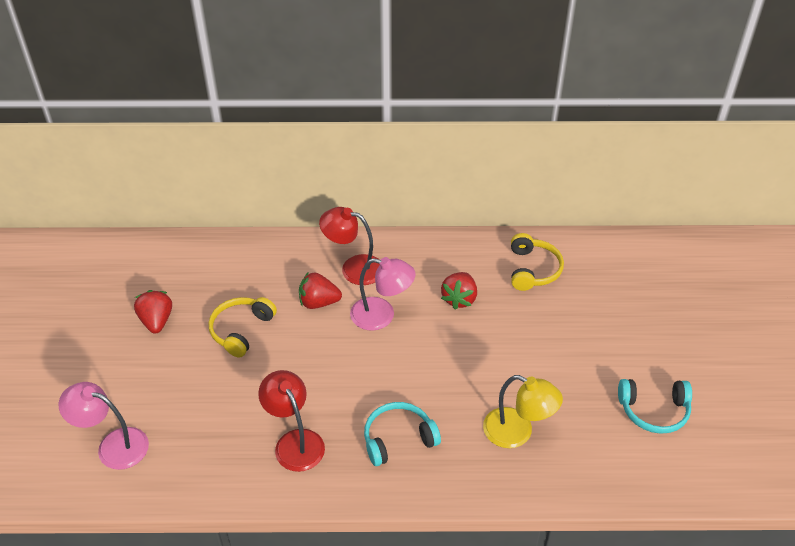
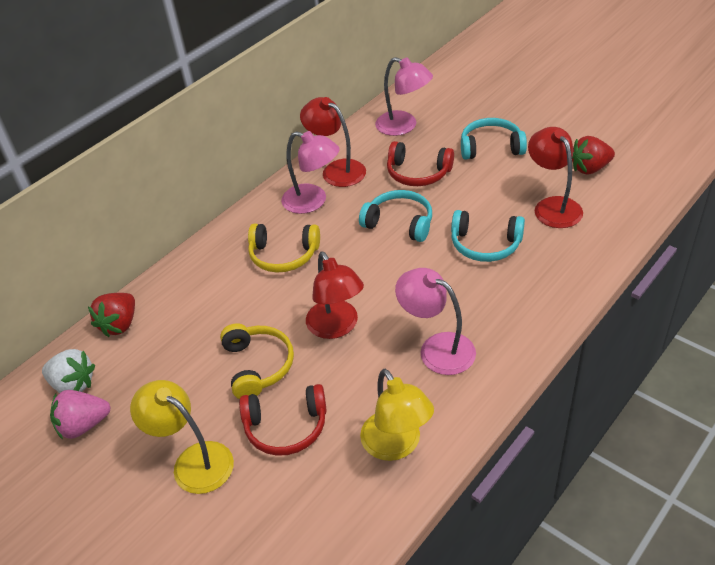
pink lamp: [59,382,149,470] [350,257,416,331] = 2 -> [281,131,340,214] [375,57,433,136] [395,268,476,375] = 3
pink strawberry: none = 0 -> [50,390,110,440] = 1
red headphones: none = 0 -> [239,384,327,456] [387,141,454,186] = 2
red lamp: [258,370,325,472] [319,207,380,285] = 2 -> [300,97,366,187] [306,251,364,339] [528,127,583,228] = 3
red strawberry: [134,290,172,334] [299,272,342,309] [441,272,477,310] = 3 -> [88,293,135,337] [572,136,615,175] = 2
turquoise headphones: [364,402,441,466] [618,379,692,434] = 2 -> [359,190,432,242] [451,210,525,262] [461,118,527,160] = 3
white strawberry: none = 0 -> [42,349,95,393] = 1
yellow lamp: [483,375,563,448] = 1 -> [130,380,234,494] [360,369,434,461] = 2

